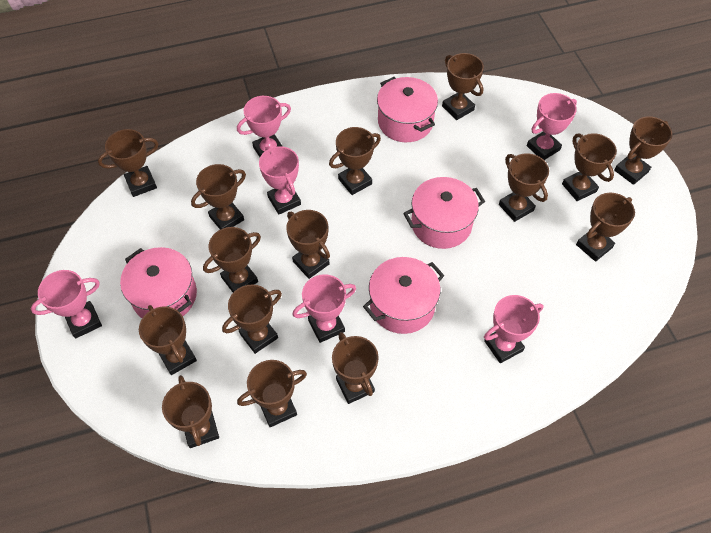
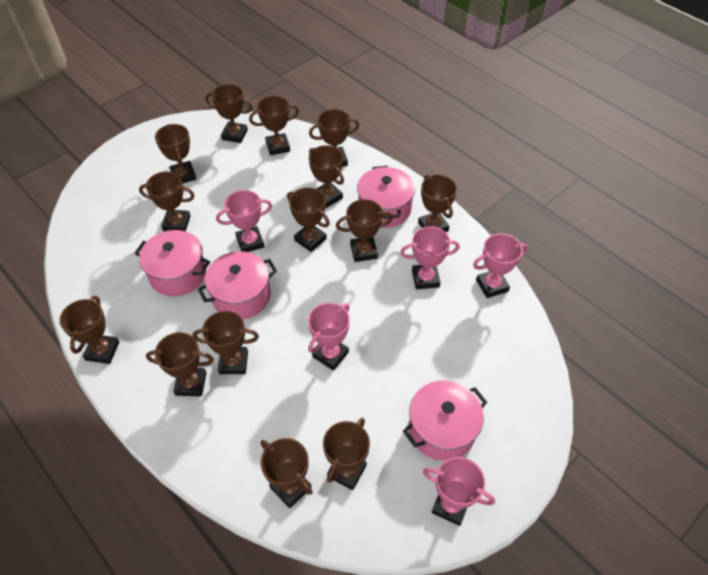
brown trophy: [98,129,159,197] [139,305,197,375] [162,375,219,448] [191,164,246,230] [203,227,261,292] [222,285,282,354] [237,360,307,427] [286,210,330,279] [329,127,381,195] [332,332,379,404] [442,53,484,120] [499,153,549,222] [562,133,617,201] [576,193,635,262] [614,116,672,185] = 15 -> [59,296,119,364] [139,171,195,231] [146,332,214,396] [155,124,196,184] [193,311,259,374] [205,84,253,143] [249,96,299,155] [261,438,313,508] [287,188,330,252] [309,109,359,167] [309,145,344,208] [323,418,370,490] [336,199,393,262] [418,175,457,232] = 14
pink trophy: [31,270,102,339] [237,96,291,157] [259,146,301,214] [292,274,356,343] [484,295,544,363] [527,93,577,160] = 6 -> [216,190,272,252] [308,303,350,370] [400,227,460,290] [423,457,495,526] [473,233,528,298] = 5

